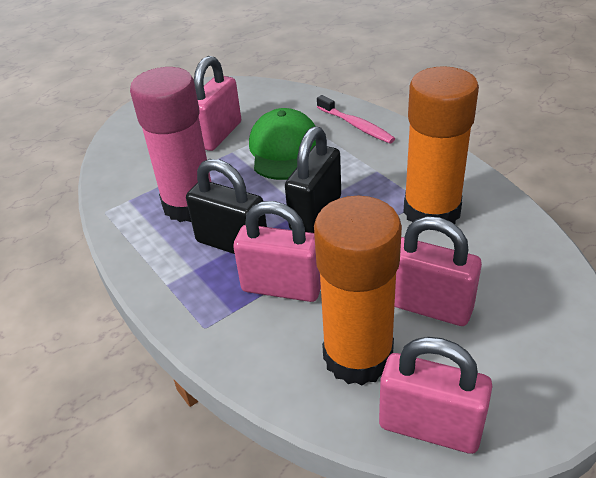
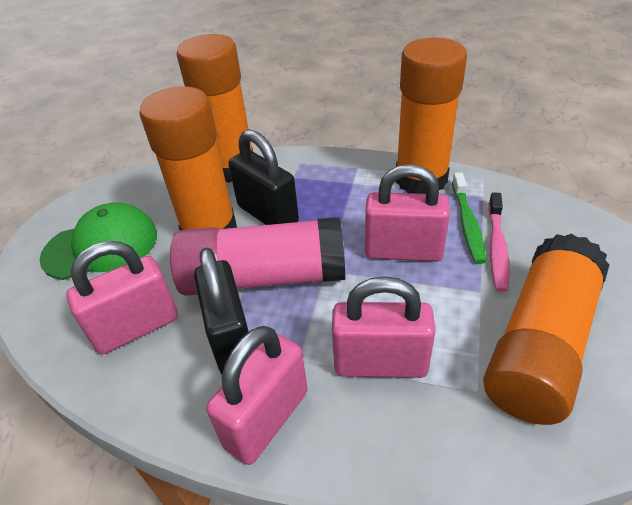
green toothbrush: none = 0 -> [452,172,486,264] = 1
orange glue stick: [314,196,402,385] [403,66,479,231] = 2 -> [139,86,237,230] [177,34,253,183] [396,38,467,194] [483,234,609,425] = 4

